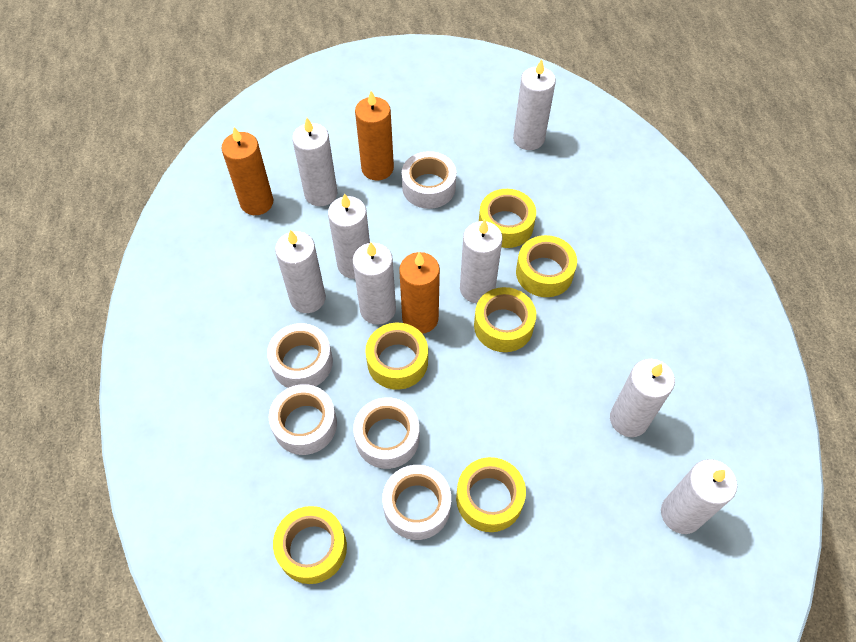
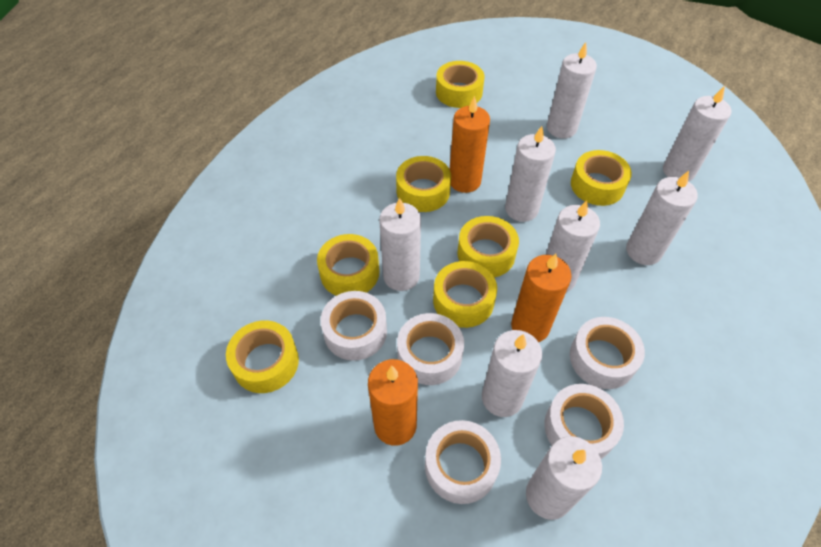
yellow tape: [273,506,347,584] [365,323,428,390] [456,457,526,532] [474,287,536,352] [479,189,536,248] [516,235,577,297] = 6 -> [226,321,299,393] [317,234,379,296] [396,156,451,212] [433,261,497,328] [436,61,484,108] [457,216,519,278] [571,150,632,206] = 7

